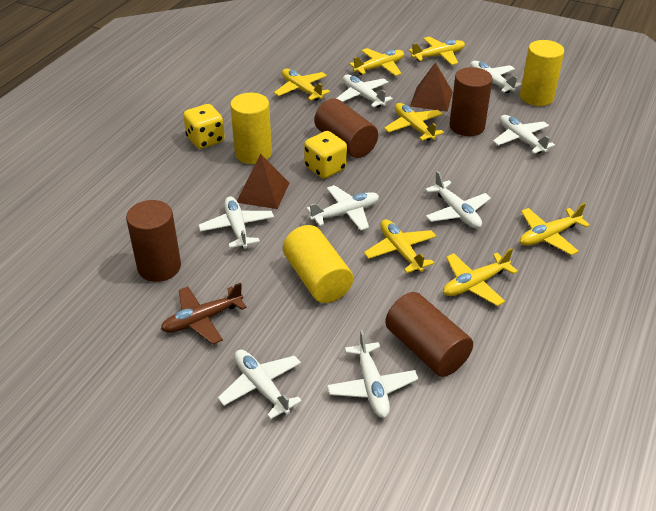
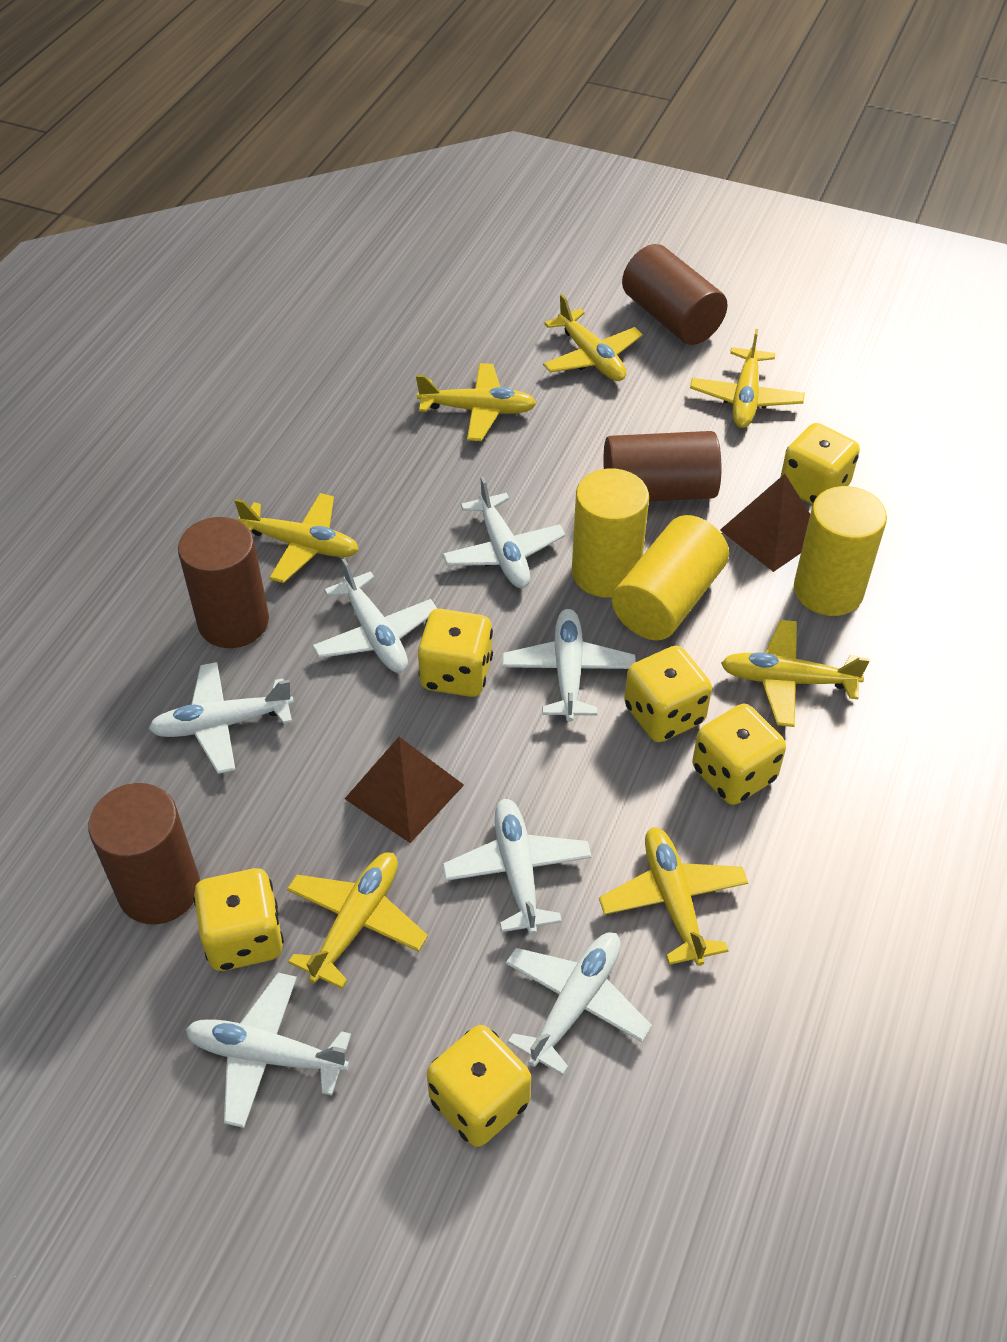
brown plane: [161,282,247,344] = 1 -> none = 0
white plane: [199,196,274,249] [218,350,302,420] [306,185,379,230] [327,330,419,418] [336,75,393,108] [425,171,491,229] [470,61,522,93] [493,115,555,154] = 8 -> [149,662,294,774] [185,973,351,1128] [312,558,437,673] [442,477,565,588] [442,799,592,935] [502,609,636,722] [506,932,652,1075] = 7
yellow dice: [183,104,225,149] [304,131,347,179] = 2 -> [193,868,284,971] [418,609,493,697] [427,1025,531,1147] [624,646,712,742] [692,704,786,805] [781,423,860,505] = 6

